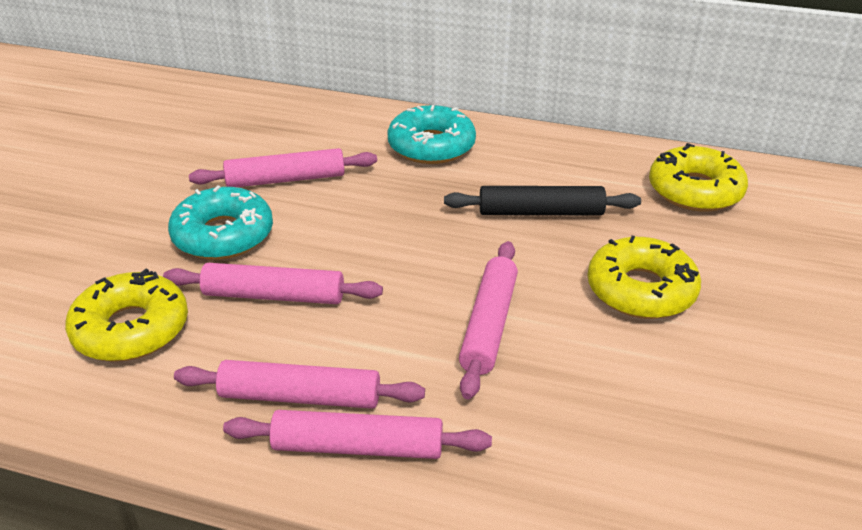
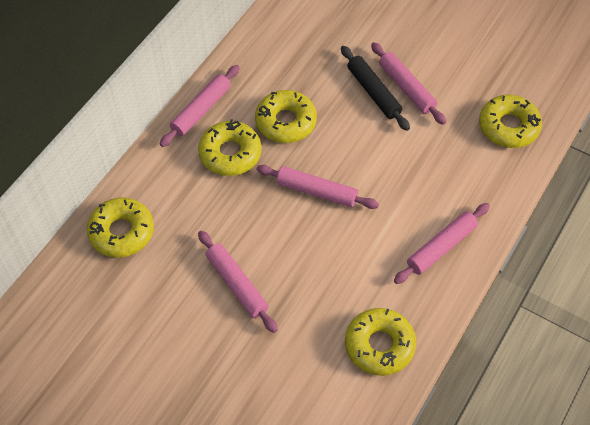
turquoise donut: [168,186,273,260] [387,105,476,164] = 2 -> none = 0
yellow donut: [65,269,188,362] [587,235,701,319] [649,143,748,212] = 3 -> [87,198,154,258] [198,119,261,176] [255,90,317,143] [345,308,416,376] [479,95,542,148] = 5

